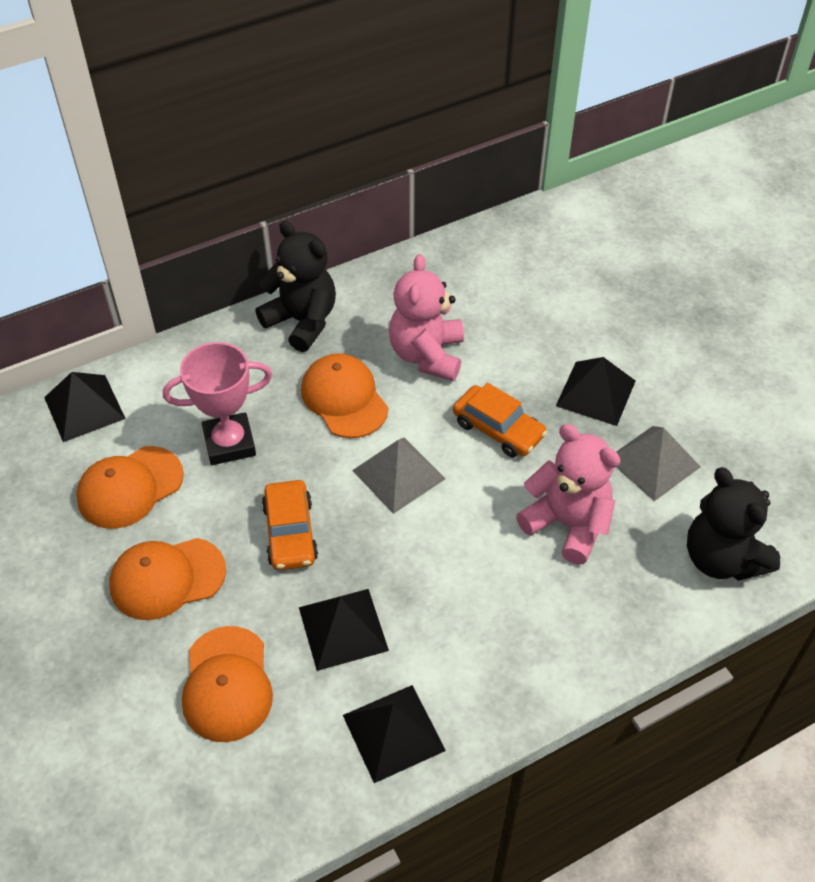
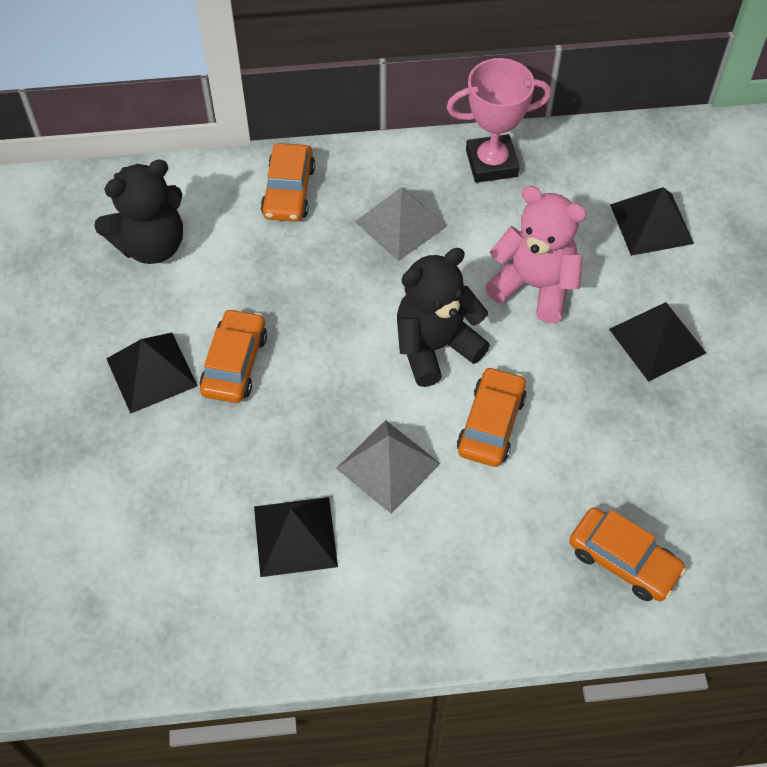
orange cap: [76,446,184,529] [109,538,226,620] [182,626,273,742] [301,353,388,438] = 4 -> none = 0
orange car: [262,480,318,570] [453,383,547,458] = 2 -> [200,308,267,403] [261,143,315,222] [457,367,527,467] [569,507,686,601] = 4
pink teddy bear: [389,254,464,381] [516,424,620,565] = 2 -> [485,186,587,323] = 1

